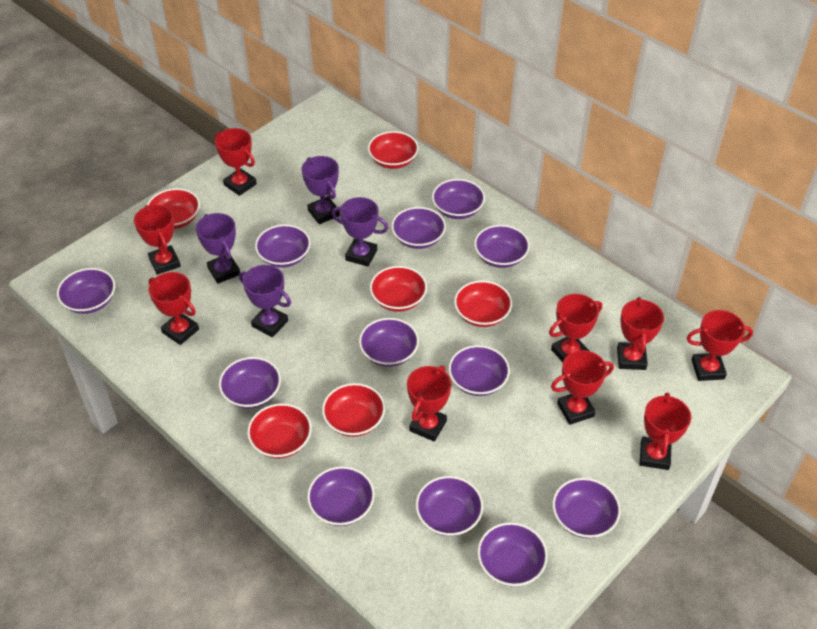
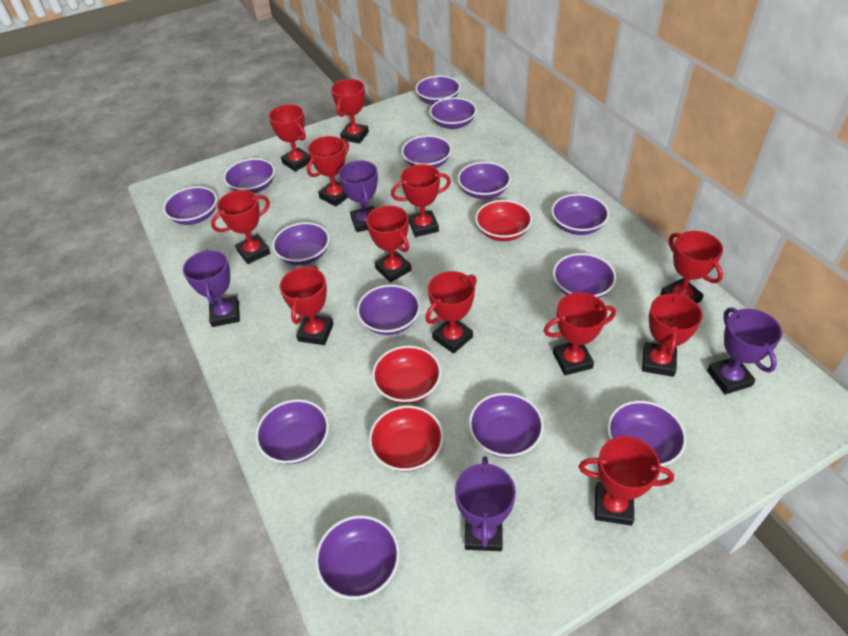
purple bowl: [57,268,115,314] [219,357,281,409] [255,224,311,268] [307,466,375,526] [359,318,419,367] [391,207,446,249] [416,476,483,536] [432,179,485,219] [449,345,510,396] [474,225,530,268] [477,522,548,587] [553,478,621,538] = 12 -> [163,186,217,225] [223,158,275,193] [255,399,329,464] [272,222,330,265] [315,515,400,599] [357,285,420,335] [401,135,452,168] [416,75,460,105] [430,97,477,129] [458,162,511,199] [469,393,544,458] [551,194,609,235] [553,253,616,298] [607,401,686,466] = 14
red bowl: [147,188,200,229] [247,403,312,459] [322,383,385,437] [368,131,419,169] [370,266,427,312] [454,280,512,327] = 6 -> [369,405,443,472] [372,346,441,404] [475,200,532,241] = 3
red trophy: [134,205,181,275] [149,272,199,345] [215,128,257,196] [407,366,451,442] [549,294,602,362] [551,350,614,425] [617,297,664,370] [639,392,691,470] [687,310,753,381] = 9 -> [211,190,270,264] [268,104,311,172] [280,266,333,345] [307,136,349,206] [331,79,369,144] [366,205,412,282] [391,164,451,237] [425,271,477,354] [543,292,616,375] [579,436,674,526] [642,292,703,377] [660,231,723,303] = 12

